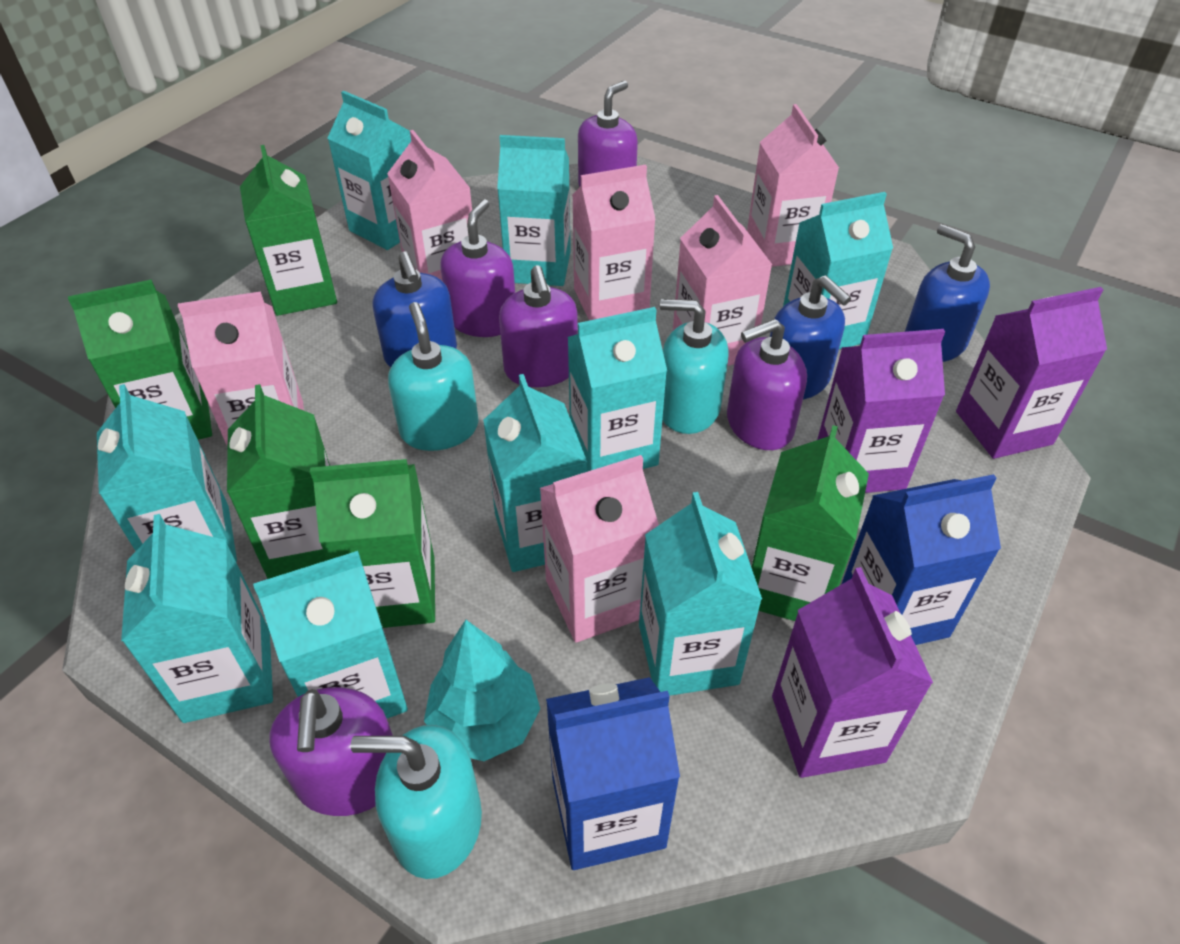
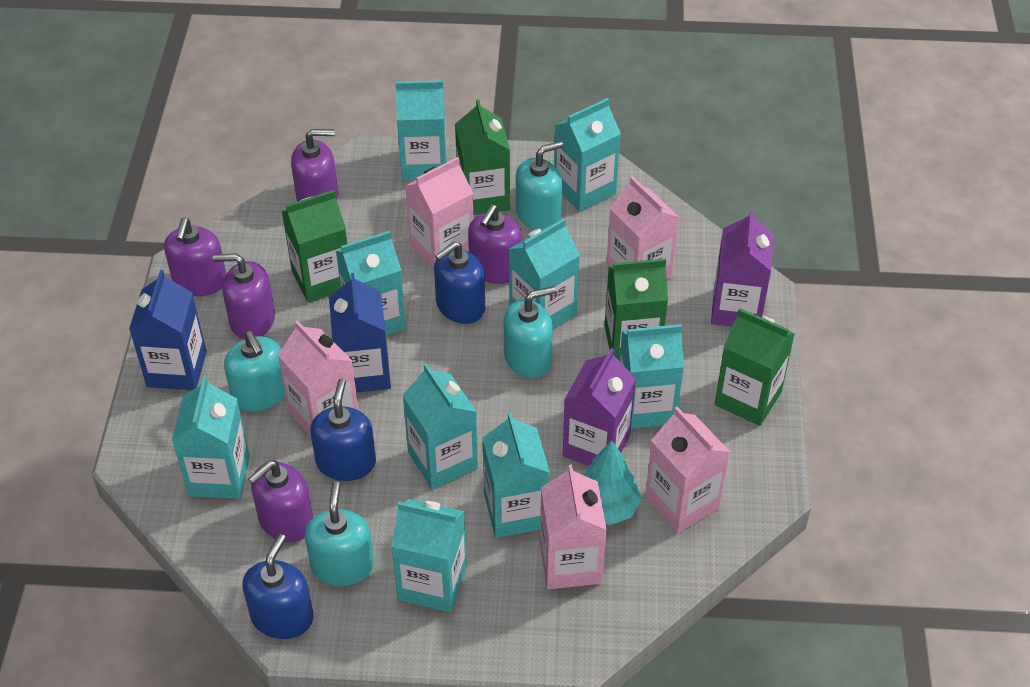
green carton: [68,279,212,440] [227,384,330,579] [240,145,337,316] [310,459,435,628] [751,425,869,621] = 5 -> [282,190,347,303] [455,99,510,215] [605,258,668,361] [715,308,795,426] = 4
pink carton: [178,292,304,447] [387,130,472,281] [540,455,659,643] [572,164,656,321] [673,195,772,366] [747,104,839,267] = 6 -> [278,320,359,437] [405,157,473,271] [540,464,607,589] [606,176,680,279] [645,407,730,533] = 5
purple carton: [772,567,933,778] [817,329,945,493] [956,287,1107,459] = 3 -> [562,348,636,466] [711,210,774,327] = 2
turquoise soap dispenser: [351,725,482,879] [388,302,479,451] [660,299,729,434] = 3 -> [224,331,285,412] [305,481,374,586] [504,286,555,378] [516,141,563,230] = 4

